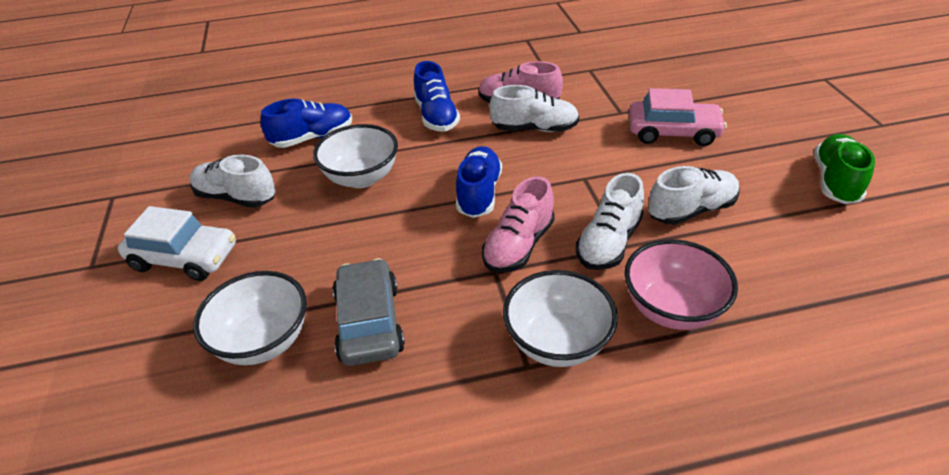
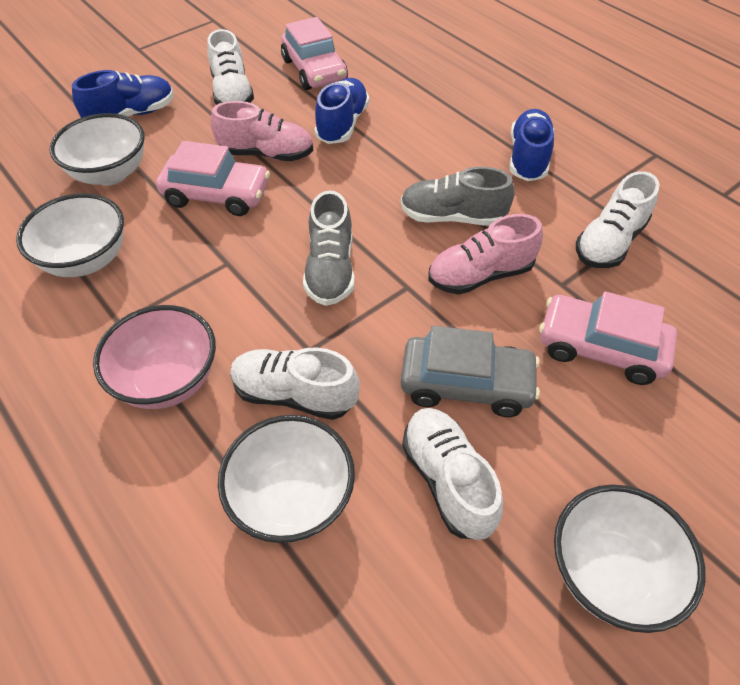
green shoe: [814,134,875,204] = 1 -> none = 0
grey shoe: none = 0 -> [303,190,355,306] [401,167,514,226] = 2
pink car: [629,88,727,146] = 1 -> [156,141,270,216] [281,17,348,90] [539,291,677,385] = 3
white bowl: [193,271,307,365] [313,124,398,188] [503,270,618,367] = 3 -> [16,193,124,277] [50,113,145,186] [218,415,355,543] [554,484,706,633] = 4
white car: [118,206,236,281] = 1 -> none = 0

